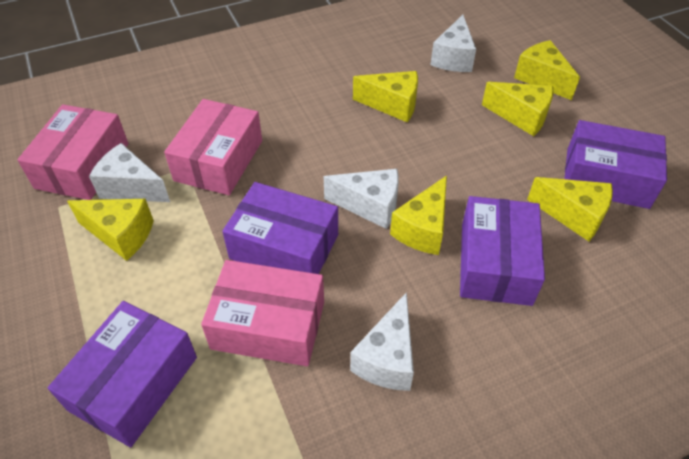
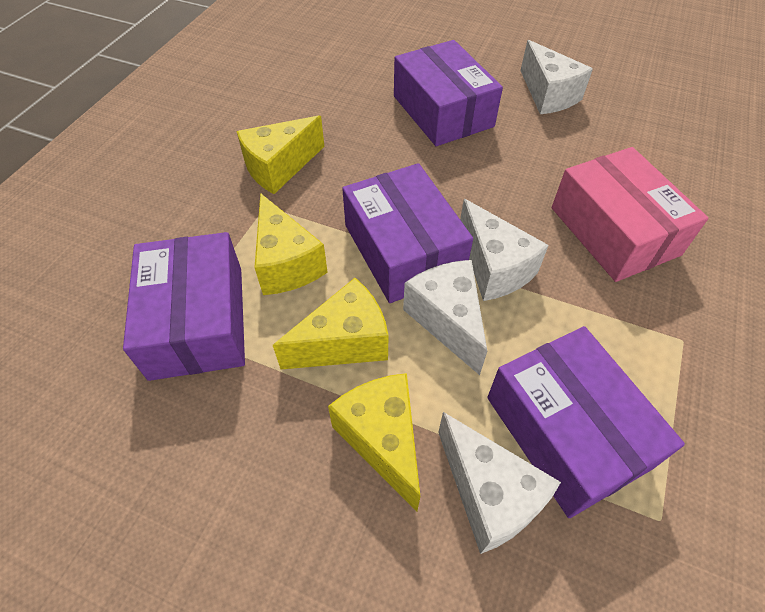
pink box: [17,104,128,200] [164,99,262,195] [201,260,324,366] = 3 -> [552,147,708,282] = 1
yellow cheese: [67,199,154,261] [353,71,418,122] [390,175,447,255] [482,82,553,136] [514,40,580,100] [527,177,613,241] = 6 -> [237,115,324,194] [254,193,328,295] [273,278,388,369] [328,373,420,511] = 4

